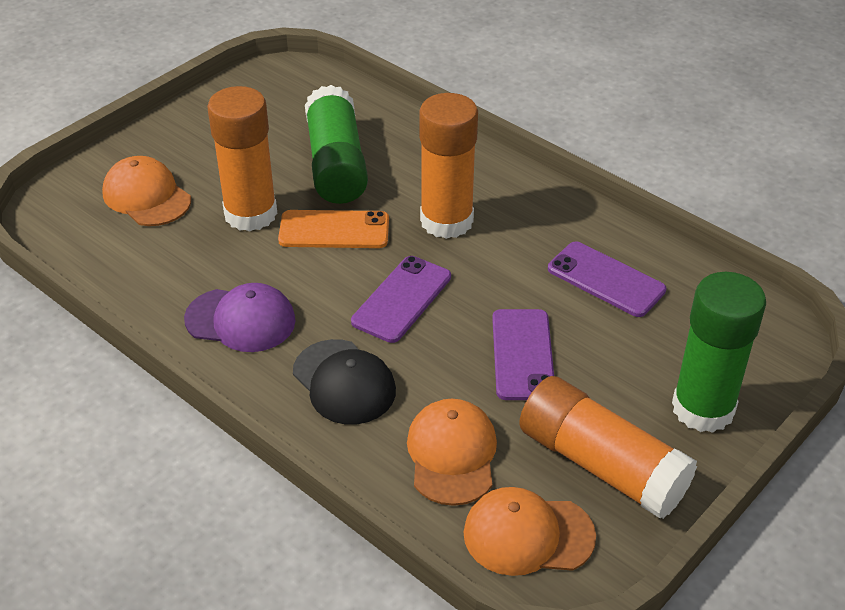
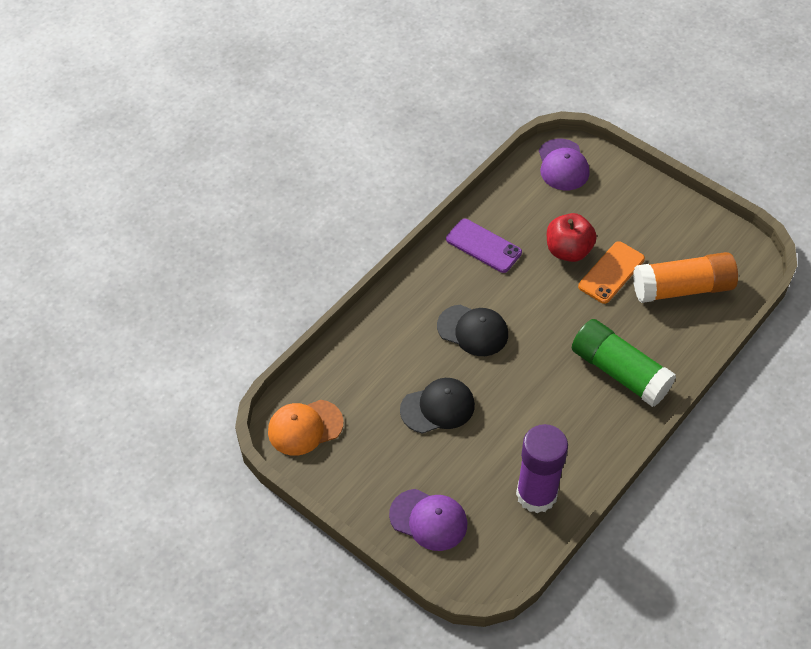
black cap: [293,339,396,425] = 1 -> [400,378,475,434] [437,305,508,356] = 2
green glue stick: [305,85,368,204] [672,272,766,433] = 2 -> [572,319,676,407] = 1
orange cap: [102,156,191,226] [407,399,497,506] [463,487,596,576] = 3 -> [268,400,344,456] = 1
orange glue stick: [207,86,277,232] [419,93,478,239] [519,376,697,519] = 3 -> [633,252,738,303] = 1
purple cap: [184,283,296,352] = 1 -> [389,489,467,551] [539,139,590,190] = 2
purple glue stick: none = 0 -> [516,424,568,513] = 1
purple phone: [351,256,451,343] [492,309,554,400] [548,241,666,317] = 3 -> [446,219,522,273] = 1
red apple: none = 0 -> [547,213,597,262] = 1

